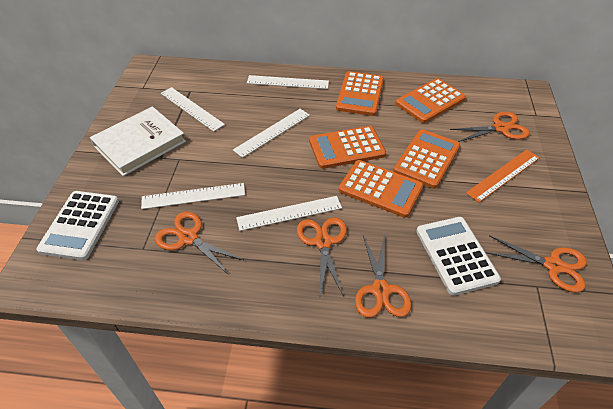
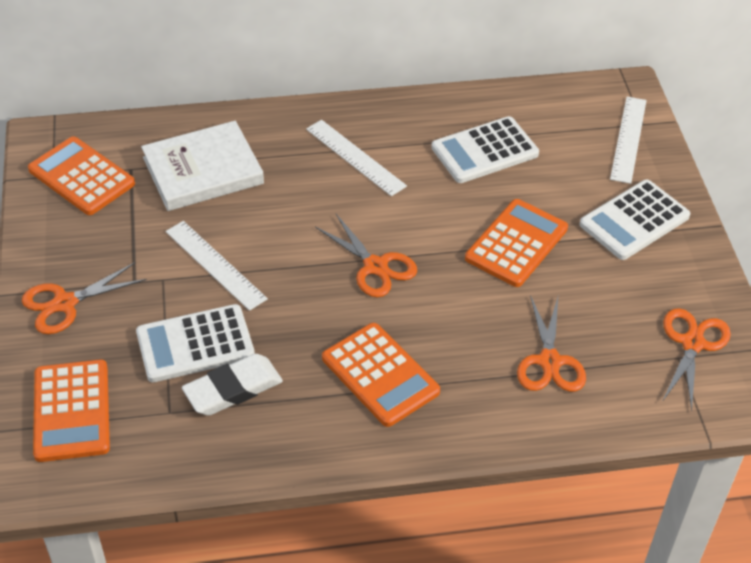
orange calculator: [309,126,386,169] [336,71,384,116] [339,160,423,218] [394,129,460,189] [395,78,466,123] = 5 -> [28,137,135,215] [33,359,110,462] [322,323,440,427] [465,199,568,287] = 4
orange ruler: [466,150,540,203] = 1 -> none = 0
orange scissors: [155,212,243,275] [297,217,347,295] [355,234,412,317] [450,112,530,142] [485,235,587,292] = 5 -> [22,262,147,334] [315,214,417,297] [517,295,586,392] [662,308,731,411] = 4
white calculator: [36,191,119,260] [416,217,501,296] = 2 -> [136,304,255,382] [431,116,539,183] [579,180,690,260] = 3
white eraser: none = 0 -> [182,354,283,416] = 1
white ruler: [141,183,245,209] [161,87,225,132] [233,109,310,158] [236,196,342,231] [247,75,329,89] = 5 -> [166,221,268,311] [306,120,407,196] [610,97,647,184] = 3

